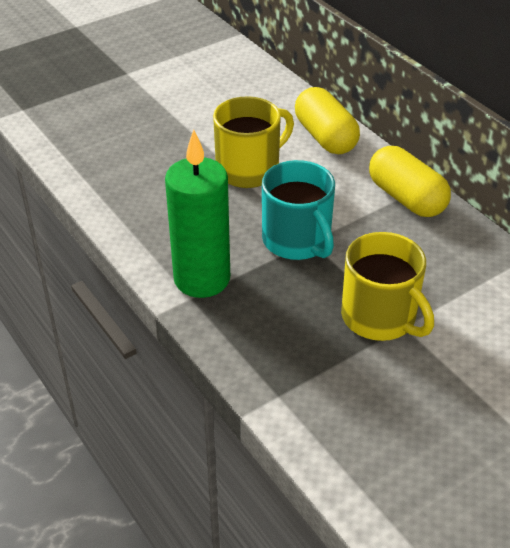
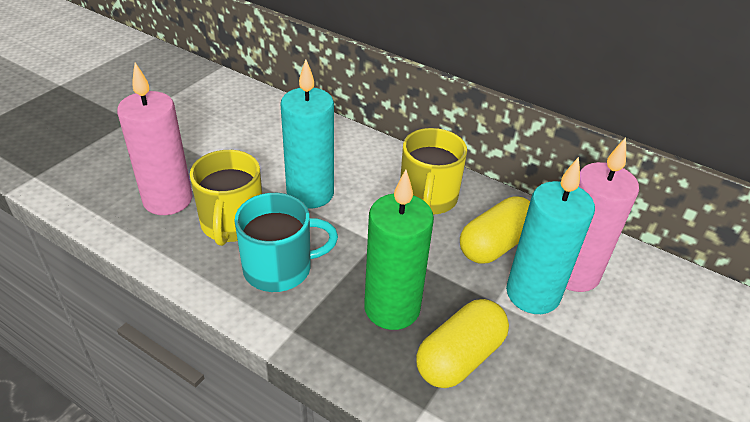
pink candle: none = 0 -> [117,63,192,215] [566,137,639,292] = 2
turquoise candle: none = 0 -> [280,59,334,209] [506,157,595,314] = 2

